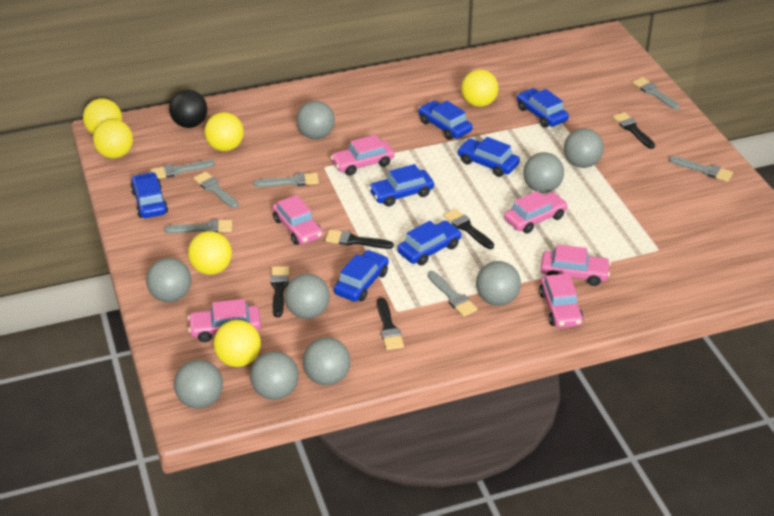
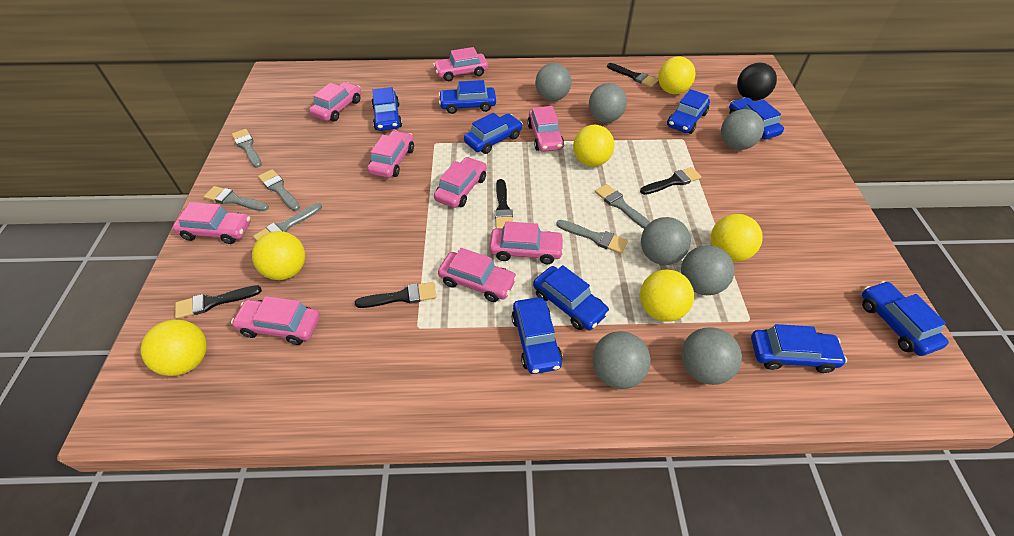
blue car: [130,172,168,218] [334,250,389,302] [368,164,434,207] [397,221,462,266] [418,101,473,140] [457,137,520,177] [517,88,569,128] = 7 -> [371,87,402,131] [439,80,496,114] [464,113,523,154] [511,297,563,374] [533,265,610,330] [667,89,710,134] [729,97,784,139] [751,324,847,373] [862,281,949,356] = 9
grey ball: [146,258,191,302] [174,360,223,408] [250,351,299,400] [284,274,330,319] [296,101,335,139] [303,337,350,385] [476,261,521,306] [523,152,564,193] [564,128,604,168] = 9 -> [535,63,571,101] [589,83,627,122] [592,331,651,389] [641,217,691,265] [681,245,735,295] [681,327,742,385] [721,109,764,150] = 7
grey brush: [150,160,215,179] [164,219,232,233] [193,171,238,208] [253,173,319,187] [428,271,477,317] [633,77,680,110] [669,156,733,182] = 7 -> [204,186,269,211] [232,129,262,168] [253,203,322,241] [258,169,300,211] [556,220,628,254] [595,184,650,229] = 6
pink car: [188,299,261,342] [272,195,323,245] [331,135,394,176] [504,191,568,233] [539,273,583,328] [541,244,611,286] = 6 -> [173,202,251,244] [231,296,320,345] [309,82,361,122] [367,131,414,178] [433,47,488,81] [434,157,487,208] [438,248,517,302] [489,221,564,264] [527,106,564,152] = 9

